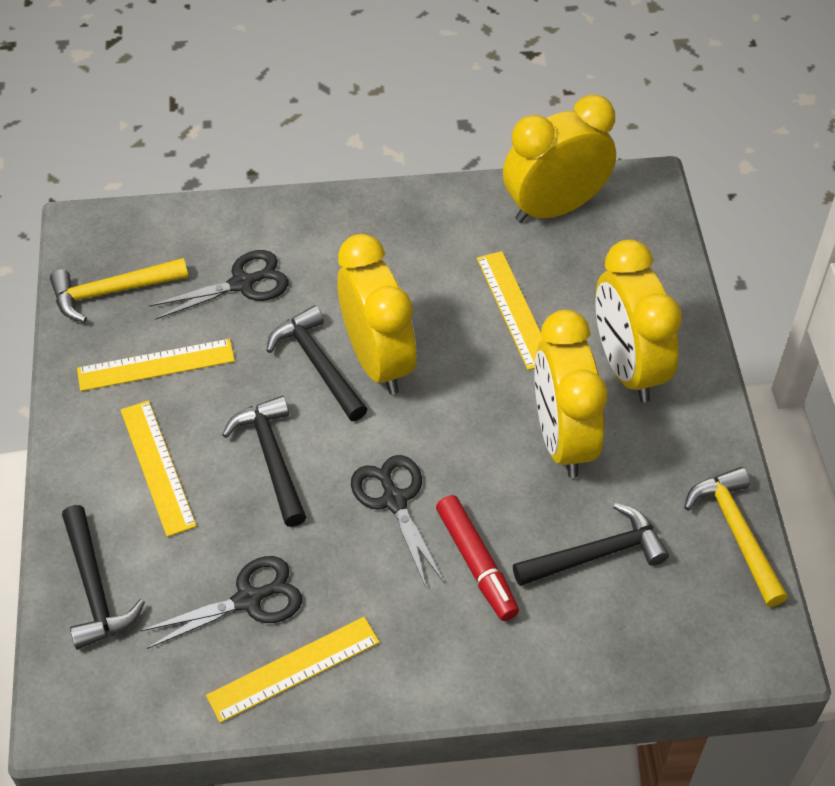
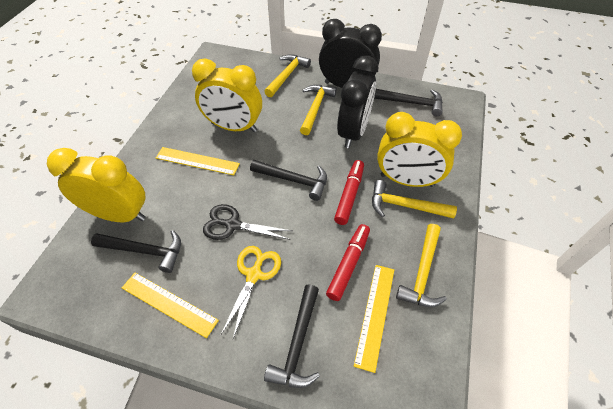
black clock: none = 0 -> [319,19,382,88] [337,56,378,148] = 2
black scissors: [140,556,302,649] [149,250,289,320] [351,455,444,587] = 3 -> [203,204,292,240] = 1
red marker: [436,495,519,621] = 1 -> [326,224,370,301] [334,160,364,225] = 2
yellow clock: [337,234,416,395] [503,95,616,223] [534,310,608,478] [595,239,682,402] = 4 -> [47,148,146,222] [192,59,262,132] [377,112,462,187] = 3
yellow hammer: [50,258,188,322] [684,467,788,607] = 2 -> [264,54,311,97] [300,85,337,135] [372,180,457,219] [396,224,447,307] = 4
yellow ruler: [77,339,235,391] [121,400,197,537] [206,617,380,723] [477,251,543,370] = 4 -> [122,273,219,338] [156,147,240,175] [354,265,394,373] = 3
yellow scissors: none = 0 -> [221,246,281,338] = 1

